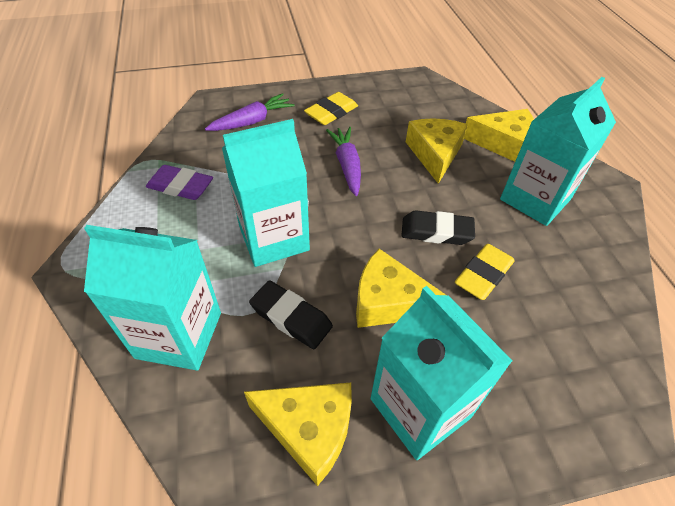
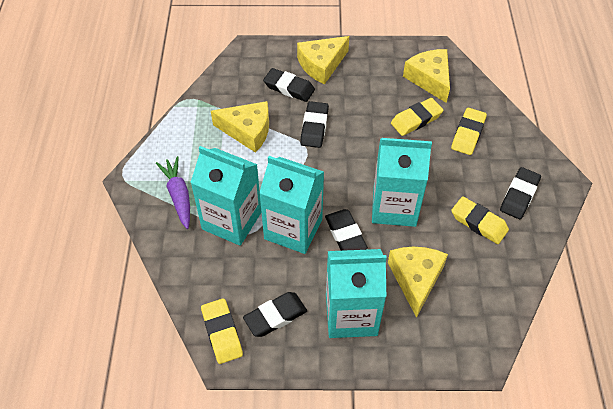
black eraser: [249,280,333,349] [401,210,475,245] = 2 -> [243,292,307,337] [263,68,315,102] [300,101,329,148] [325,209,368,251] [500,167,541,219] = 5
purple carrot: [205,93,295,131] [326,127,361,196] = 2 -> [156,156,190,229] = 1
purple eraser: [146,165,213,200] = 1 -> none = 0
yellow eraser: [304,92,358,125] [455,244,515,300] = 2 -> [201,298,243,364] [391,98,443,136] [451,108,487,155] [451,196,509,244] = 4

